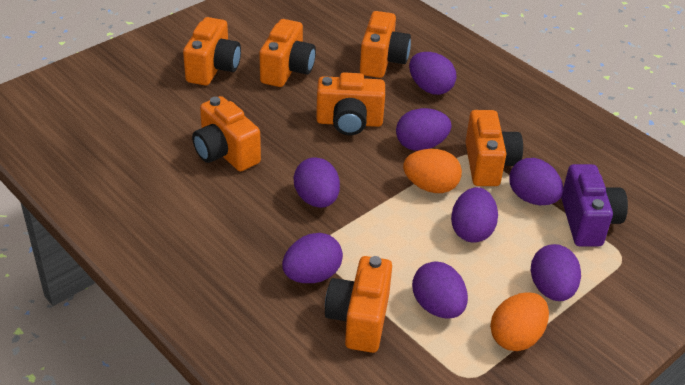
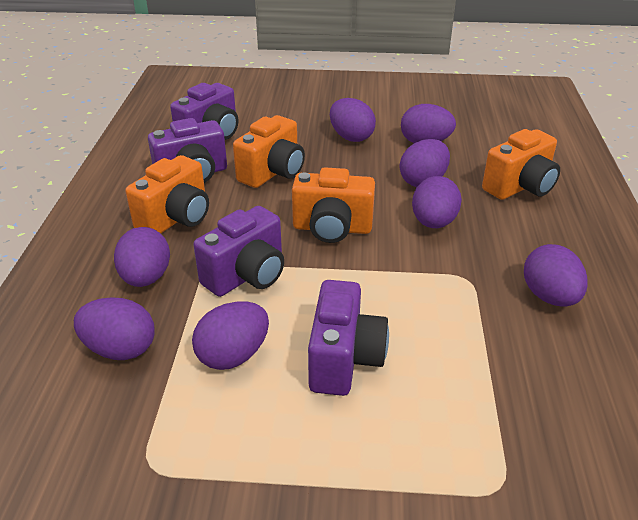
orange camera: [183,17,241,86] [192,96,261,171] [259,19,316,87] [316,72,385,135] [325,256,392,353] [360,11,411,78] [465,110,523,186] = 7 -> [125,155,209,233] [233,115,305,188] [292,167,375,243] [482,129,560,200] = 4
orange egg: [403,149,462,193] [490,292,549,351] = 2 -> none = 0
purple camera: [561,164,628,246] = 1 -> [148,118,227,183] [170,83,238,140] [193,206,284,297] [308,280,389,396] = 4

